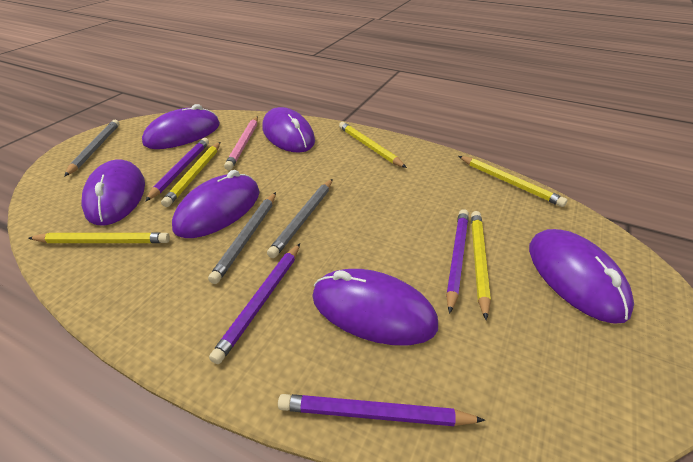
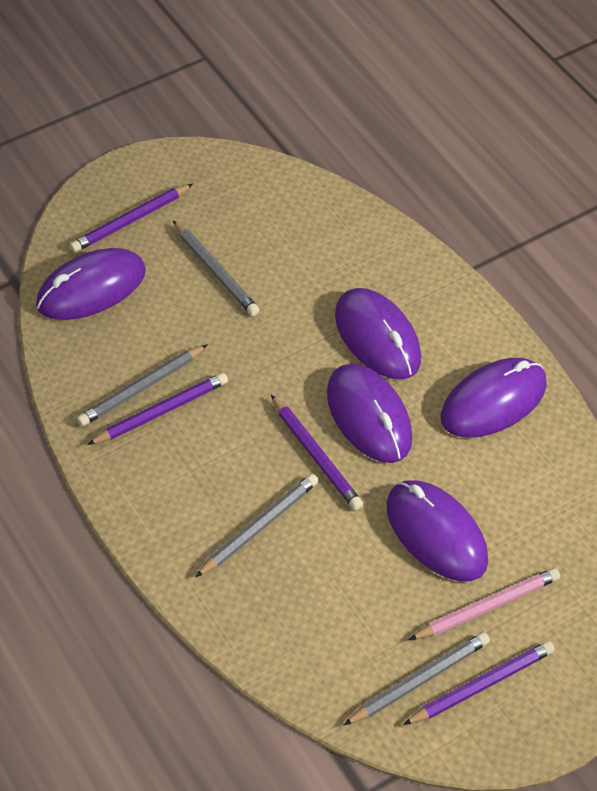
grey pencil: [65,120,119,176] [208,192,276,284] [267,179,333,258] = 3 -> [77,344,208,426] [173,221,260,316] [195,474,319,577] [344,632,490,725] = 4
purple mouse: [81,159,145,225] [142,104,220,149] [172,170,260,238] [262,107,315,153] [312,269,438,345] [529,229,634,324] = 6 -> [36,248,146,320] [327,364,413,463] [335,288,421,380] [386,480,488,581] [441,358,547,437] = 5
yellow pencil: [28,232,170,243] [161,142,220,207] [339,122,407,168] [458,156,567,207] [471,211,491,320] = 5 -> none = 0

